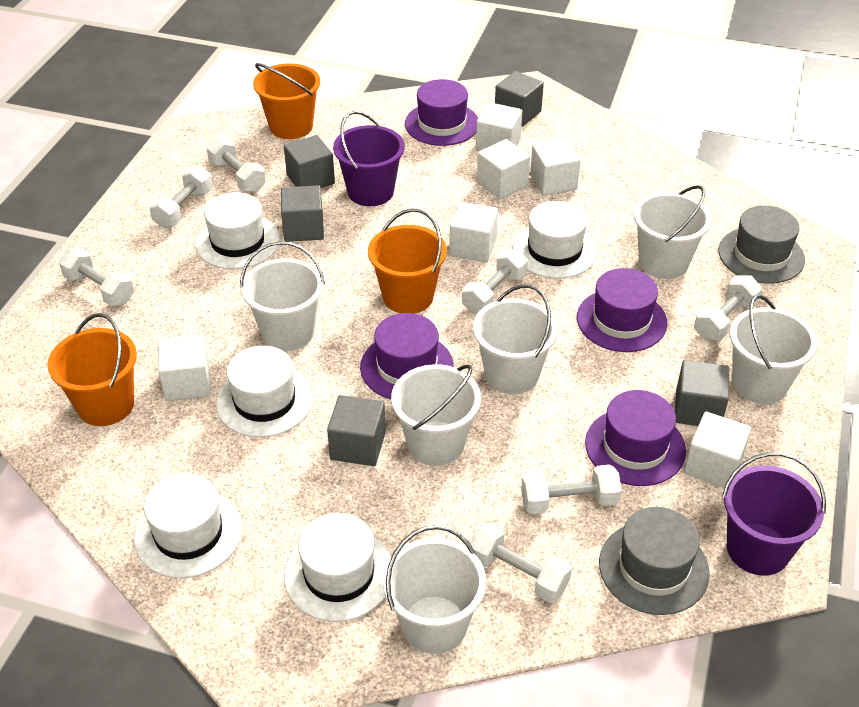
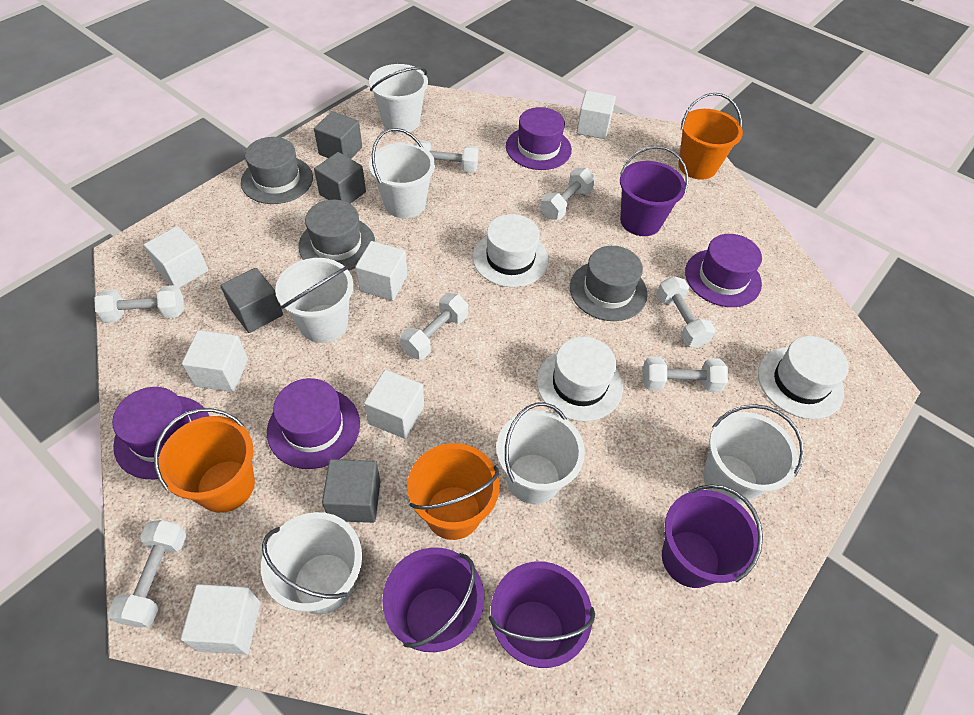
grey cube: [281,185,324,242] [284,135,335,188] [327,395,386,466] [495,71,544,127] [675,360,729,426] = 5 -> [221,268,283,333] [314,111,362,159] [314,152,366,204] [322,459,381,523] = 4
grey hat: [599,507,710,615] [718,205,805,284] = 2 -> [241,137,313,204] [298,200,375,270] [570,246,648,321] = 3
purple bucket: [333,111,405,206] [722,452,826,576] = 2 -> [382,547,484,652] [489,561,595,668] [620,146,688,236] [662,484,763,588] = 4
white hat: [134,473,242,578] [195,192,280,269] [216,346,313,437] [284,513,391,622] [512,201,598,278] = 5 -> [473,214,548,287] [537,337,623,422] [758,336,849,419] = 3

